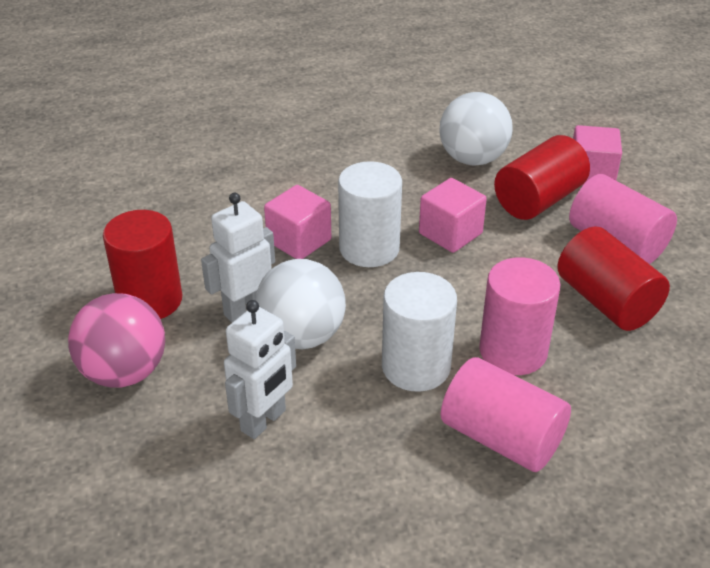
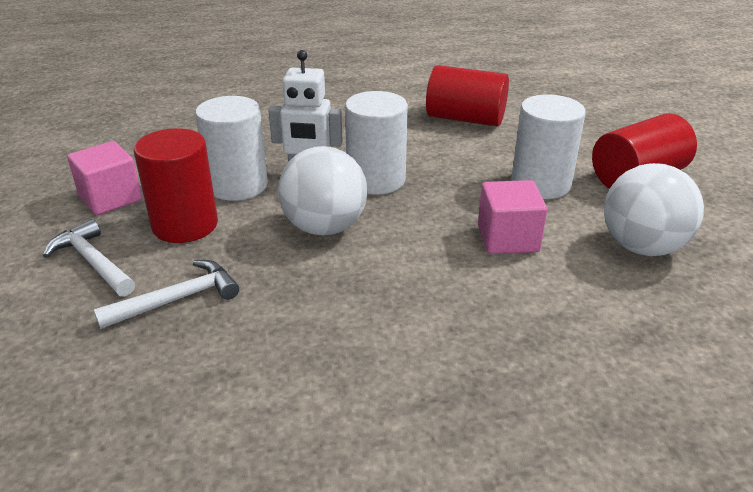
pink ball: [68,293,165,388] = 1 -> none = 0
pink cube: [264,185,331,259] [419,178,487,253] [573,125,622,186] = 3 -> [67,141,142,215] [478,180,547,254] = 2
pink cylinder: [441,357,571,472] [479,257,561,375] [569,174,677,264] = 3 -> none = 0
white cylinder: [338,161,402,267] [382,272,457,392] = 2 -> [195,96,268,201] [345,91,408,195] [511,95,586,199] = 3
white hammer: none = 0 -> [43,219,135,297] [93,260,239,329] = 2
white robot: [201,193,275,323] [224,300,296,439] = 2 -> [269,50,343,162] = 1

